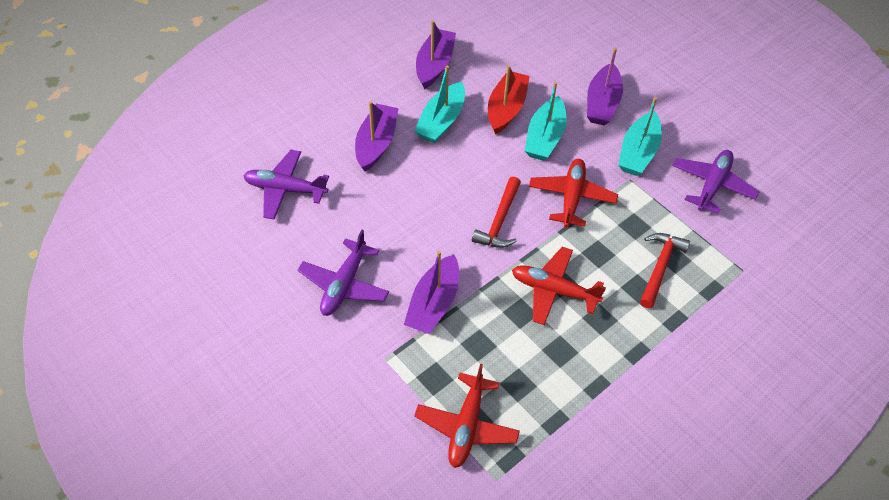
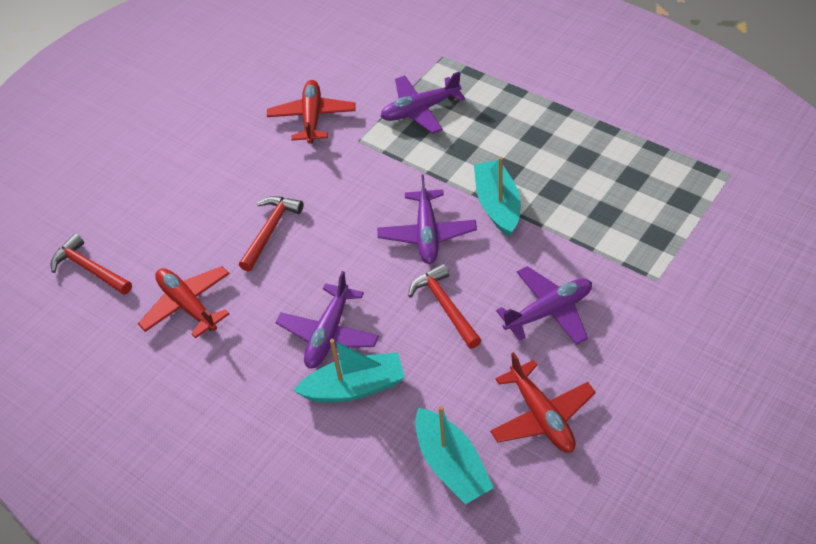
purple boat: [355,101,399,172] [404,251,459,334] [416,20,456,89] [587,47,623,125] = 4 -> none = 0
purple plane: [243,150,329,220] [297,230,389,316] [673,150,759,214] = 3 -> [276,271,379,368] [377,174,477,264] [380,71,465,134] [496,266,592,345] = 4
red boat: [488,65,530,134] = 1 -> none = 0
red hammer: [472,177,521,248] [640,233,690,308] = 2 -> [51,234,132,295] [239,196,303,272] [408,264,482,349] = 3

